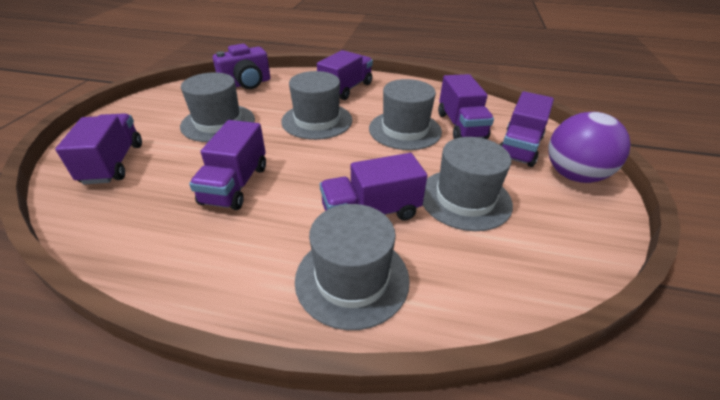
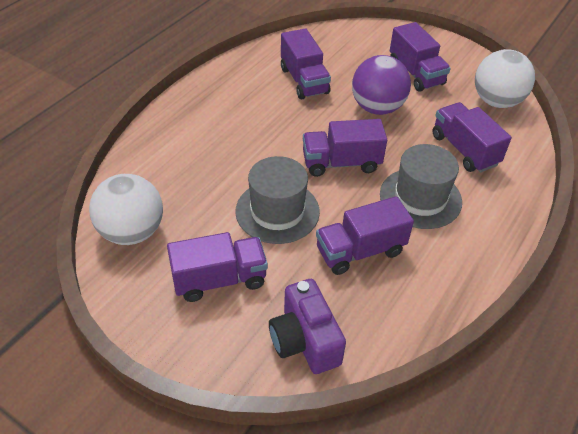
grey hat: [180,72,255,142] [281,71,352,140] [295,204,410,330] [369,79,442,150] [423,137,513,231] = 5 -> [235,156,320,244] [380,144,462,229] = 2
white ball: none = 0 -> [89,174,163,245] [475,49,535,108] = 2

